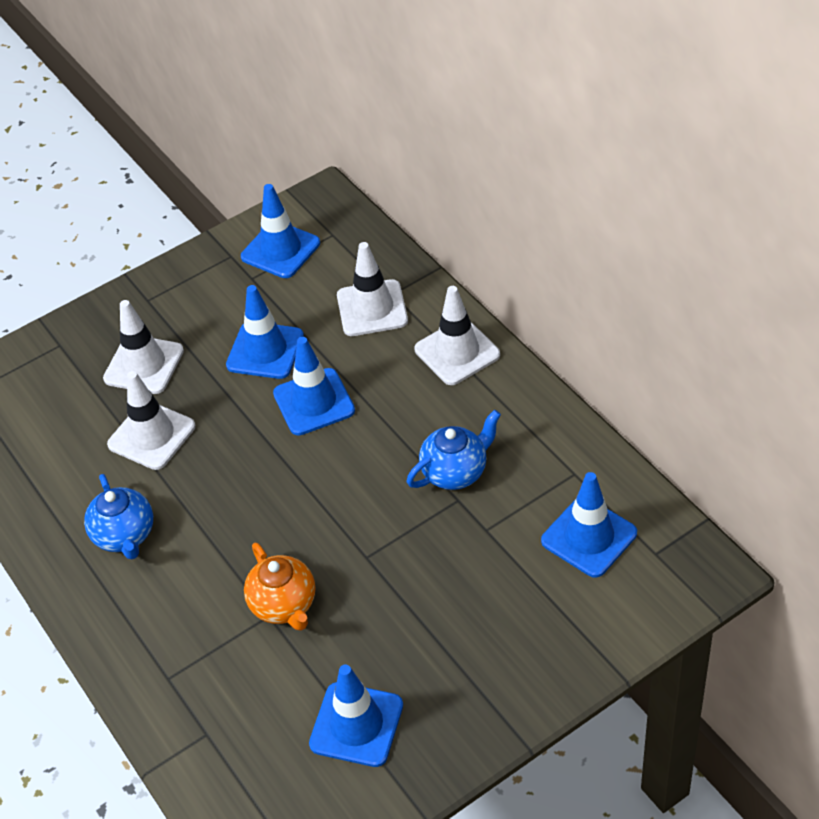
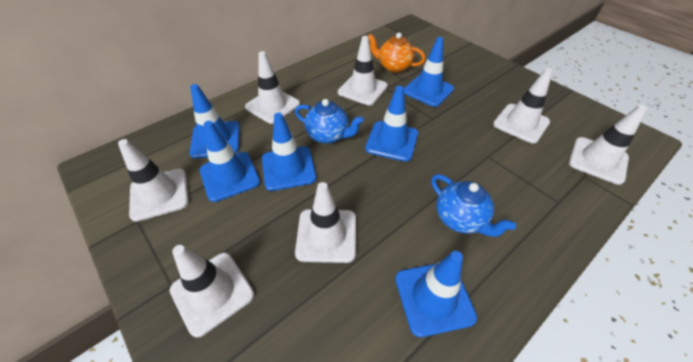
blue traffic cone: [226,285,304,379] [241,184,320,278] [273,337,355,436] [309,664,403,767] [541,472,637,578] = 5 -> [189,84,240,159] [200,121,260,202] [262,113,316,191] [365,86,418,162] [395,251,477,337] [404,37,454,107] = 6
white traffic cone: [103,300,184,394] [107,371,195,470] [337,242,408,336] [414,286,500,385] = 4 -> [118,139,189,222] [170,245,254,338] [245,51,300,124] [295,182,356,263] [338,36,388,105] [493,68,553,144] [569,105,648,185] = 7

